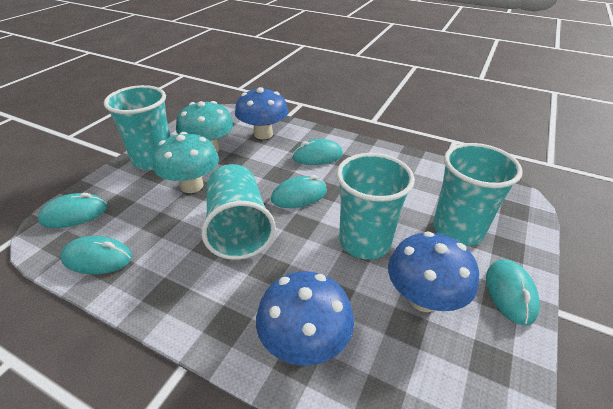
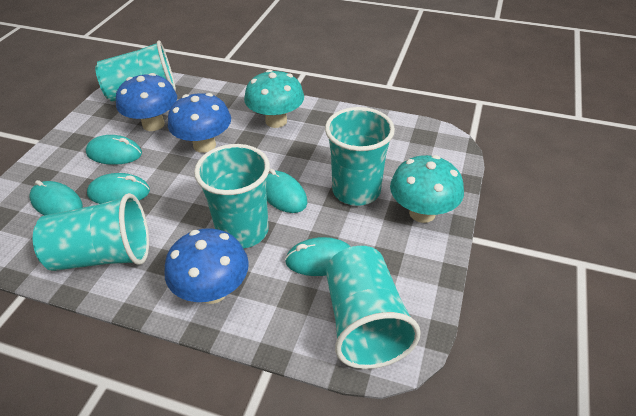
turquoise cup: [104,85,170,170] [201,164,276,260] [336,153,415,260] [433,143,523,246] = 4 -> [33,193,149,271] [95,40,176,101] [194,144,270,248] [325,107,395,206] [326,246,421,369] = 5

